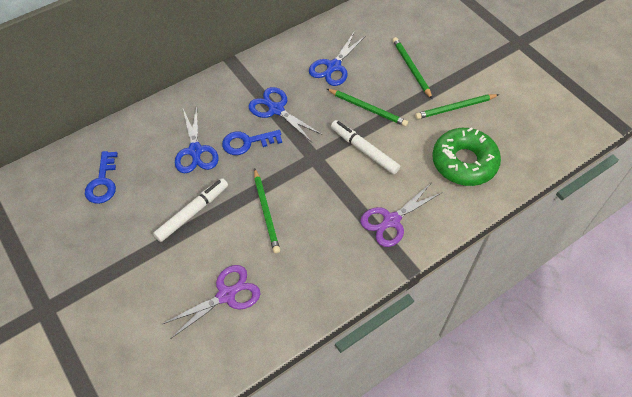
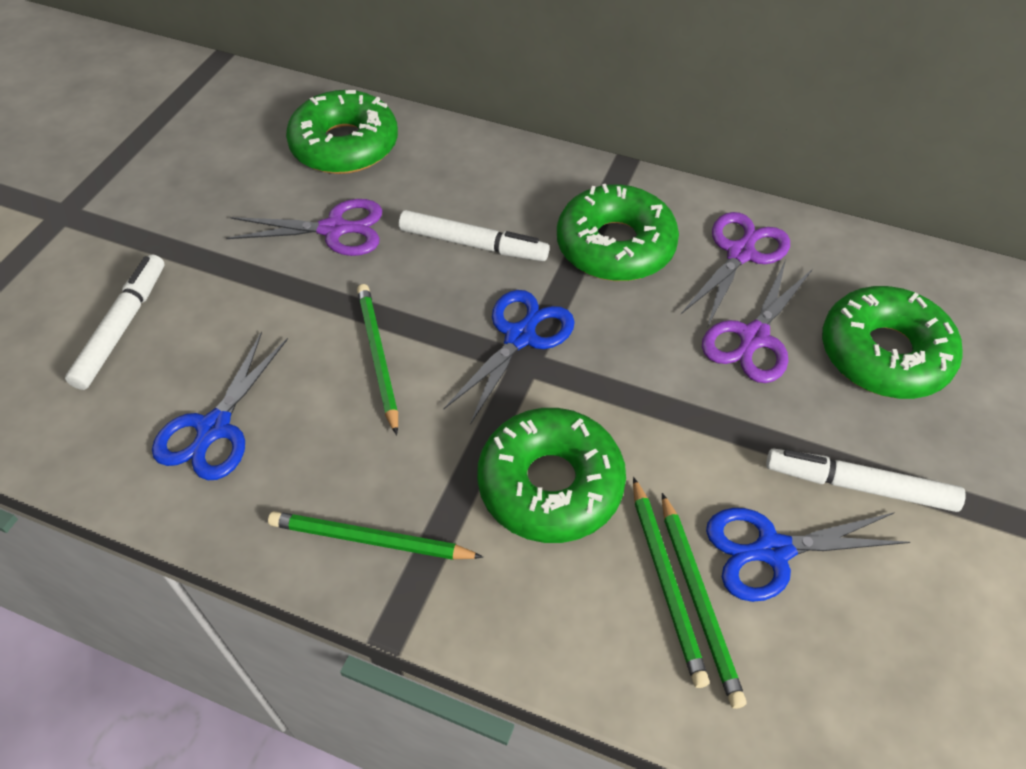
blue key: [85,151,118,204] [222,130,282,155] = 2 -> none = 0
green donut: [432,127,501,186] = 1 -> [286,90,398,174] [477,408,626,543] [557,184,679,281] [822,286,963,399] = 4
purple scissors: [163,265,261,339] [360,182,443,247] = 2 -> [226,199,383,256] [681,212,790,326] [702,260,813,383] = 3
white marker: [153,178,228,242] [331,120,400,174] = 2 -> [65,254,164,390] [399,210,549,261] [766,448,966,512] = 3

